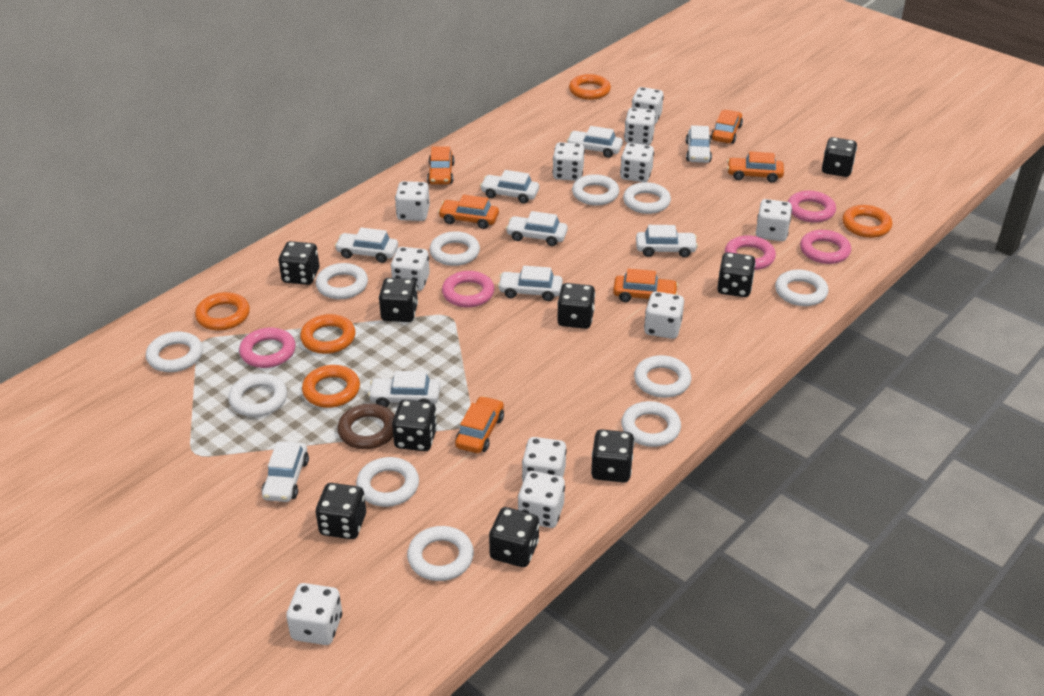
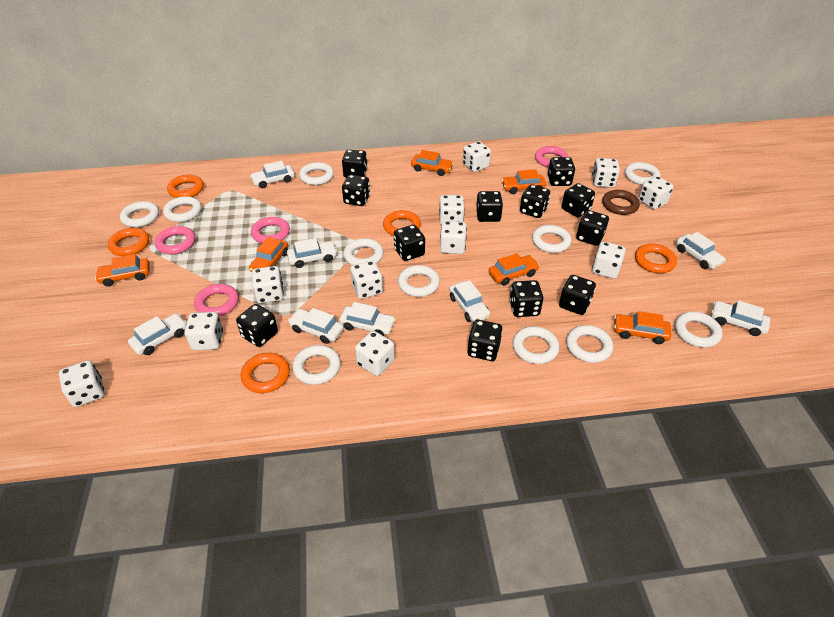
black dice: [279,241,319,285] [316,483,366,539] [379,278,418,322] [392,400,437,451] [489,507,539,567] [557,283,595,329] [591,429,634,483] [717,252,756,297] [822,137,857,177] = 9 -> [236,304,278,347] [342,150,367,178] [342,175,370,206] [394,225,425,261] [467,320,503,361] [476,191,503,222] [509,280,543,317] [520,184,550,218] [548,157,575,186] [559,275,596,315] [562,183,595,217] [576,210,609,246] = 12
pink ring: [239,328,296,368] [442,271,494,308] [725,235,776,270] [788,191,836,223] [800,230,851,264] = 5 -> [155,226,195,254] [194,284,239,316] [251,217,290,243] [535,146,569,168] = 4
white car: [262,441,309,502] [335,228,398,263] [368,371,440,407] [480,170,539,203] [498,266,563,301] [506,211,568,246] [567,126,623,158] [636,225,698,257] [686,125,712,163] = 9 -> [128,313,187,355] [250,161,295,188] [287,238,337,268] [288,308,344,344] [339,302,396,336] [449,280,490,323] [676,232,726,269] [711,300,770,336] = 8

